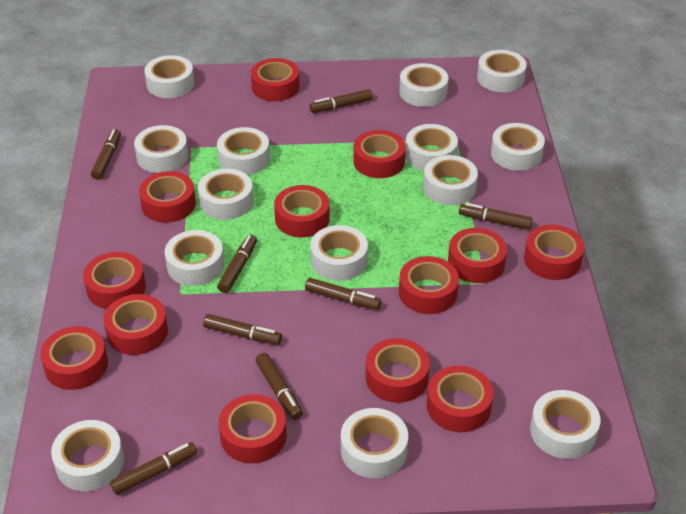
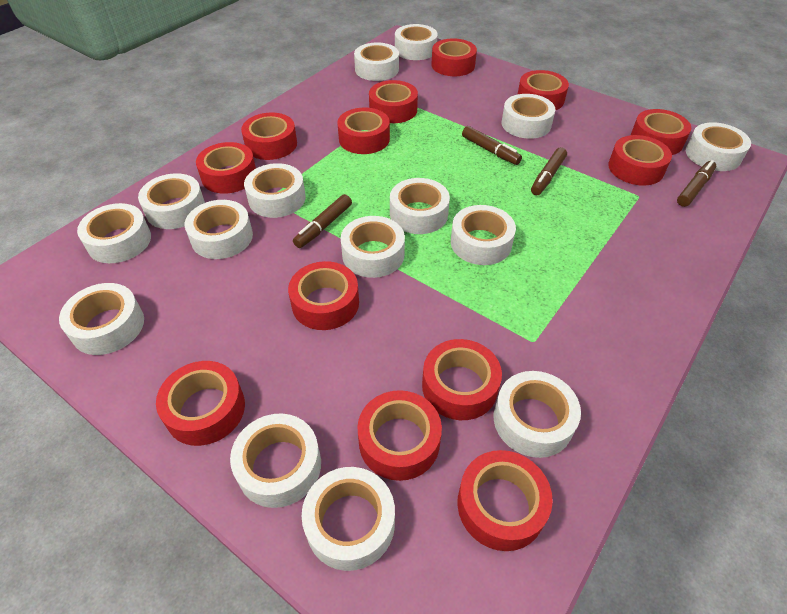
brown marker: [91,129,121,180] [110,442,197,495] [203,314,282,345] [217,235,257,293] [255,353,303,420] [305,278,381,310] [309,89,373,113] [459,203,532,230] = 8 -> [293,194,352,248] [462,126,522,165] [531,147,567,195] [677,160,716,207] = 4
white tape: [51,420,124,491] [134,125,188,173] [144,55,195,98] [165,230,224,286] [198,169,253,220] [217,127,270,175] [310,225,368,281] [341,408,408,478] [399,63,448,107] [405,124,458,171] [423,155,478,205] [477,50,527,92] [491,123,545,171] [530,390,600,459] = 14 -> [59,283,144,355] [77,203,151,263] [138,173,205,229] [185,200,253,259] [230,413,321,508] [244,163,306,218] [302,467,395,571] [341,216,405,278] [354,42,399,81] [390,178,450,234] [395,24,438,60] [451,205,516,265] [494,371,581,458] [501,94,555,139] [686,122,751,171] = 15

